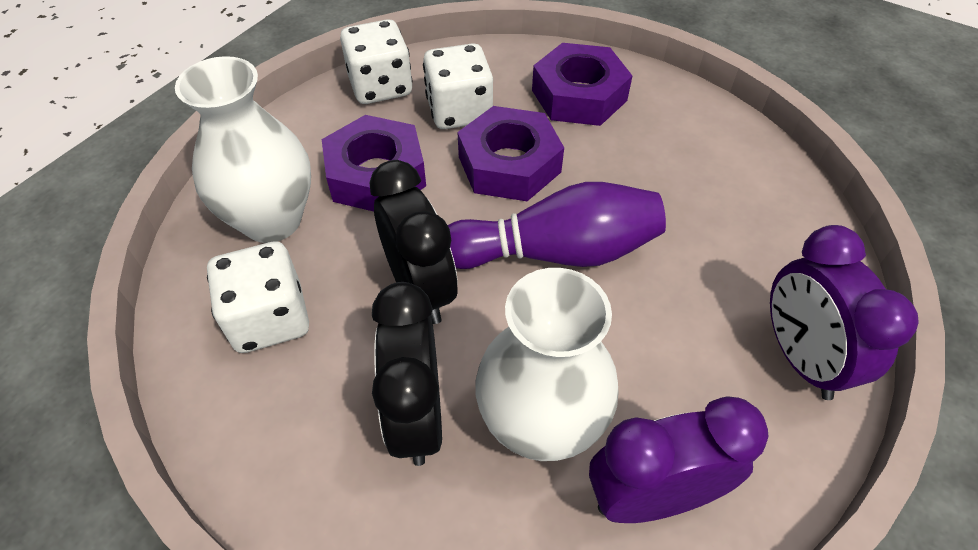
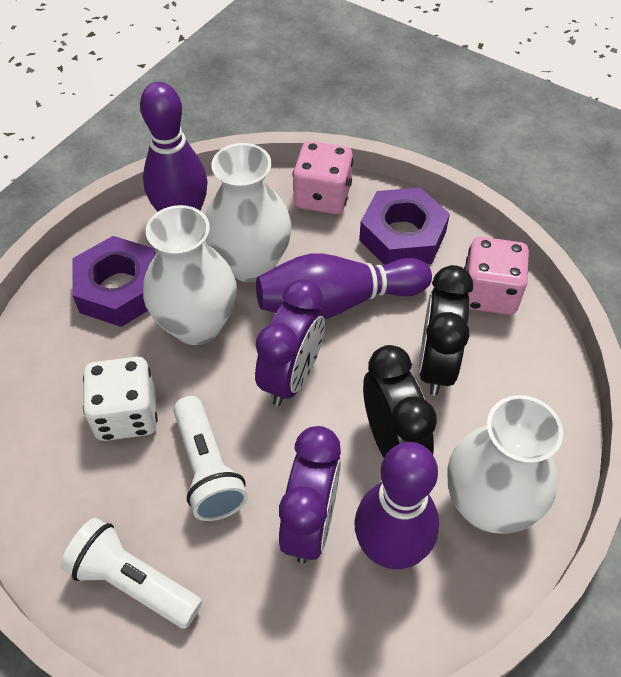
pink dice: none = 0 -> [292,141,353,214] [464,237,529,315] = 2
purple bowling pin: [448,182,666,269] = 1 -> [140,82,208,212] [256,253,432,319] [354,442,439,569] = 3
purple nut: [322,115,426,212] [457,106,564,201] [532,43,632,126] = 3 -> [72,236,156,327] [359,187,450,265] = 2
white dice: [207,241,309,353] [340,19,412,104] [423,43,493,129] = 3 -> [83,357,158,441] = 1
white flashlight: none = 0 -> [61,518,202,629] [173,396,248,521] = 2
white vase: [175,56,311,243] [475,268,619,461] = 2 -> [143,205,237,345] [205,143,292,282] [447,395,563,534] = 3

